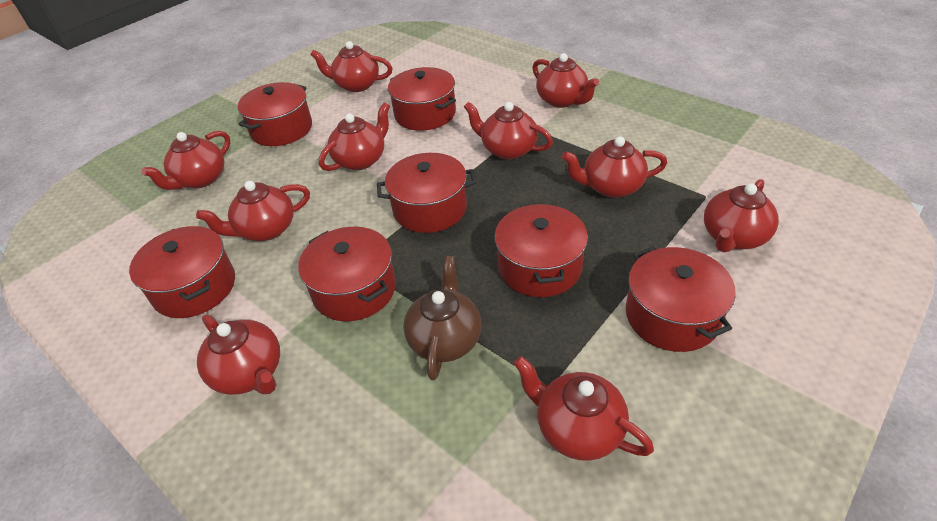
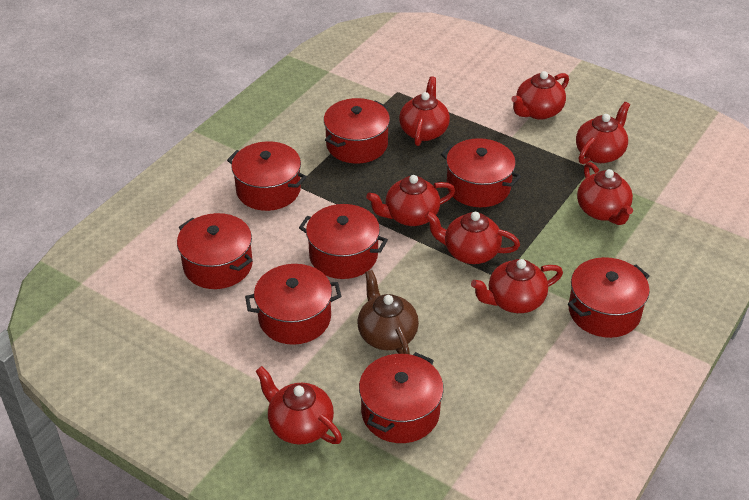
red pot: [129,226,235,318] [238,82,312,146] [298,227,396,322] [377,153,477,233] [388,67,456,131] [495,203,588,297] [626,246,736,352] = 7 -> [177,213,253,289] [227,141,307,211] [245,264,342,345] [299,204,388,279] [324,98,390,164] [359,352,444,443] [441,138,521,207] [568,257,650,338] = 8
red teapot: [141,131,230,190] [196,181,310,241] [197,315,280,395] [310,41,393,92] [319,103,390,171] [464,102,553,160] [514,356,654,461] [532,53,599,108] [562,136,667,198] [704,179,779,252] = 10 -> [256,366,342,445] [366,175,455,226] [399,76,450,146] [425,211,520,264] [471,259,563,313] [511,71,569,120] [576,102,630,164] [577,162,633,225] = 8

